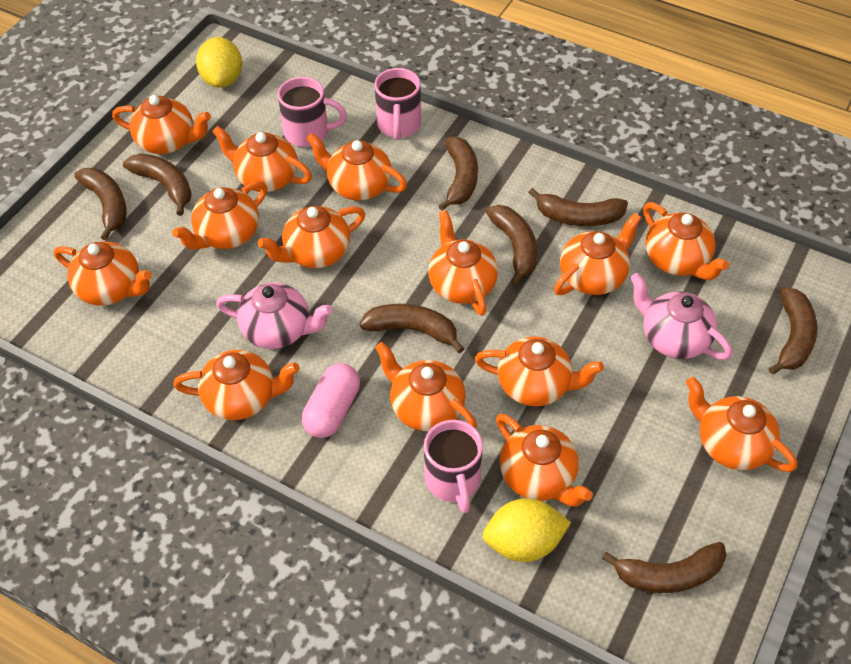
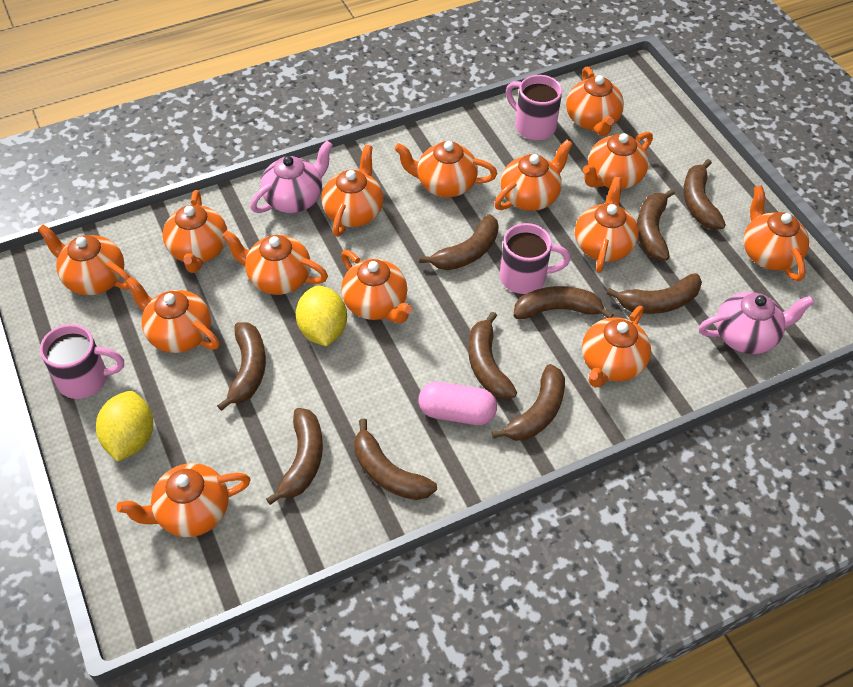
brown banana: [74,168,127,240] [123,153,192,216] [360,304,464,353] [439,137,478,211] [486,205,537,286] [528,188,628,226] [602,542,727,593] [769,287,818,374] = 8 -> [217,322,266,411] [266,408,323,505] [354,419,437,500] [419,214,499,270] [468,311,517,399] [492,364,565,441] [513,286,614,319] [606,273,702,314] [637,189,675,261] [683,159,726,230] = 10

